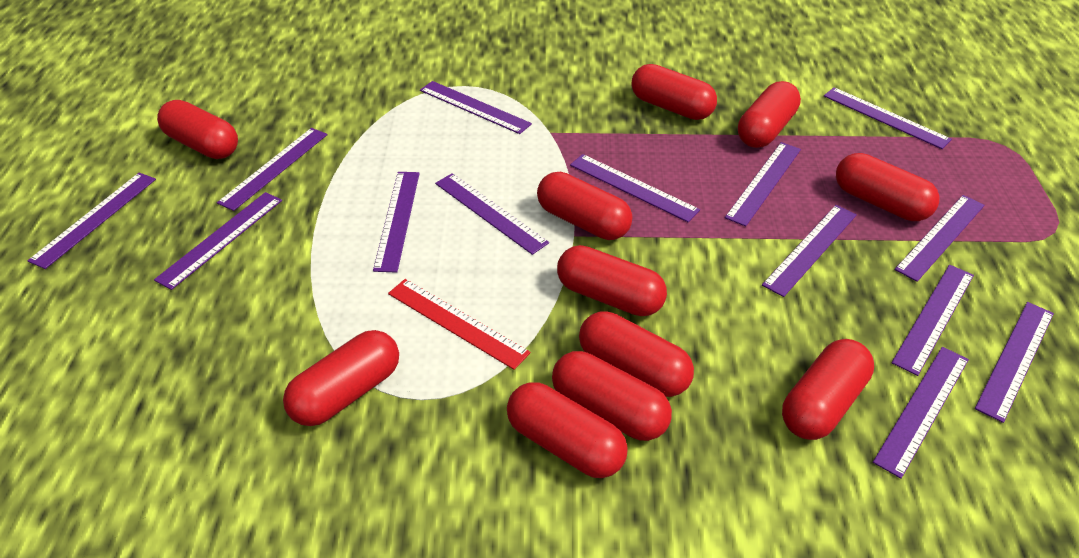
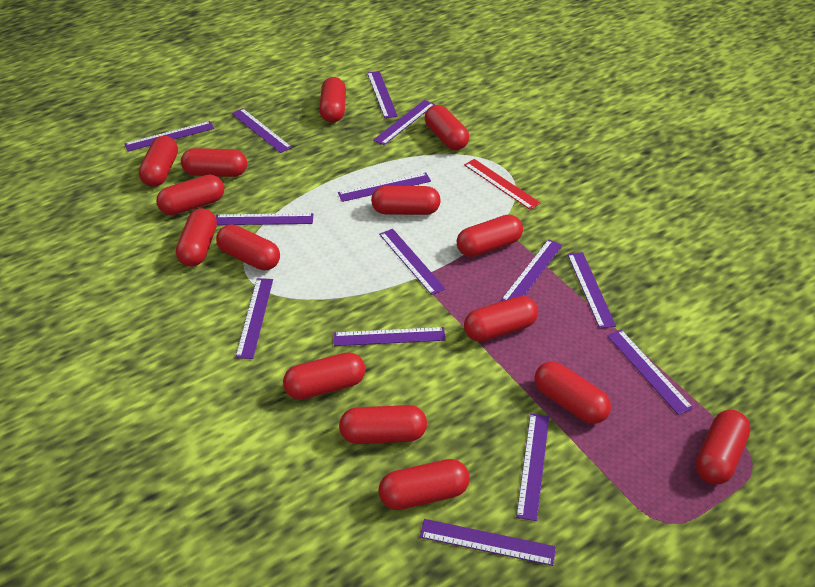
red capsule: [157,100,238,159] [283,330,399,426] [507,382,628,478] [537,172,632,240] [552,351,672,441] [557,245,667,316] [579,311,694,397] [631,64,717,120] [738,81,801,148] [782,339,874,440] [836,153,939,221] = 11 -> [139,136,178,187] [156,175,224,215] [176,208,217,266] [181,148,247,177] [216,224,280,270] [283,352,365,400] [319,77,346,123] [339,405,427,444] [371,186,441,215] [378,459,470,510] [425,105,469,150] [457,215,523,257] [464,296,538,342] [534,361,611,424] [695,410,751,485] = 15

